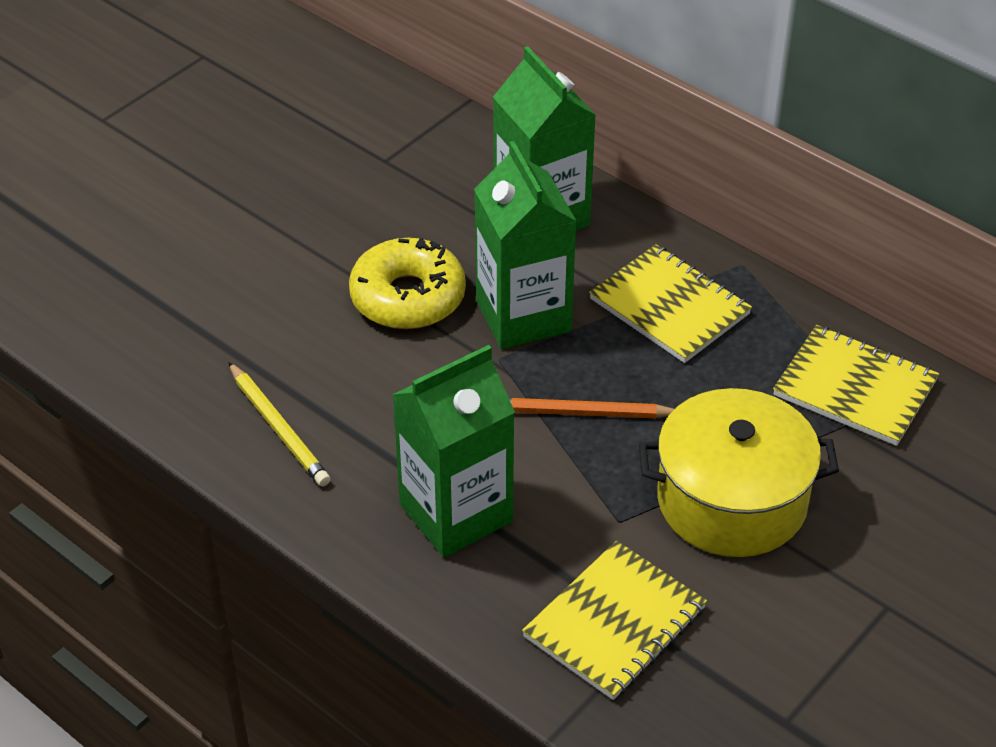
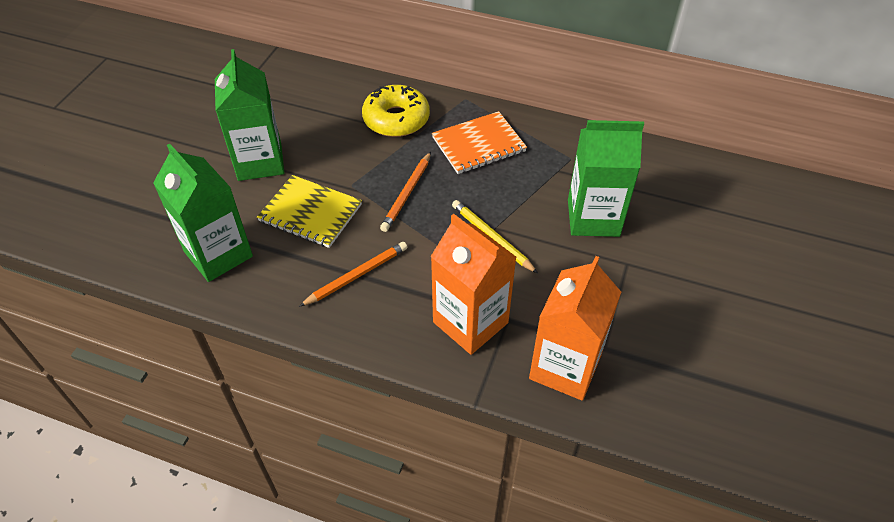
orange carton: none = 0 -> [431,214,517,355] [529,256,621,401] = 2
orange notebook: none = 0 -> [432,111,527,174] = 1
orange pencil: [509,398,674,418] = 1 -> [299,242,407,307] [380,152,431,232] = 2
yellow notebook: [522,541,707,700] [589,244,752,363] [773,325,939,446] = 3 -> [257,175,362,248] = 1
yellow pot: [639,388,839,557] = 1 -> none = 0

